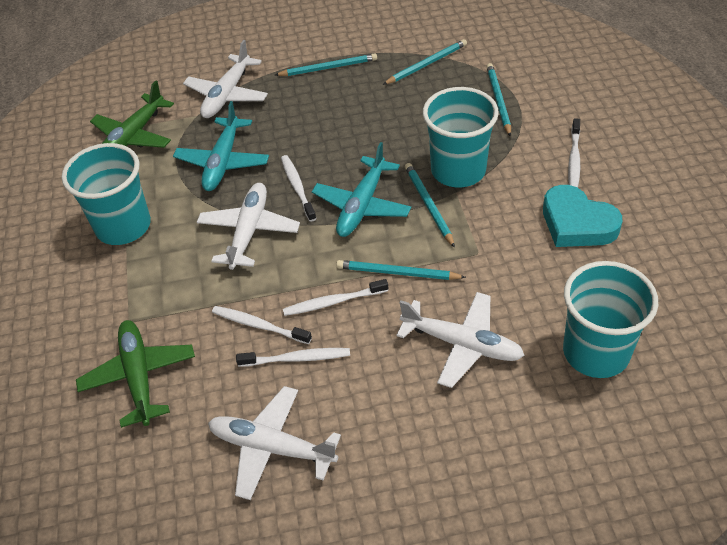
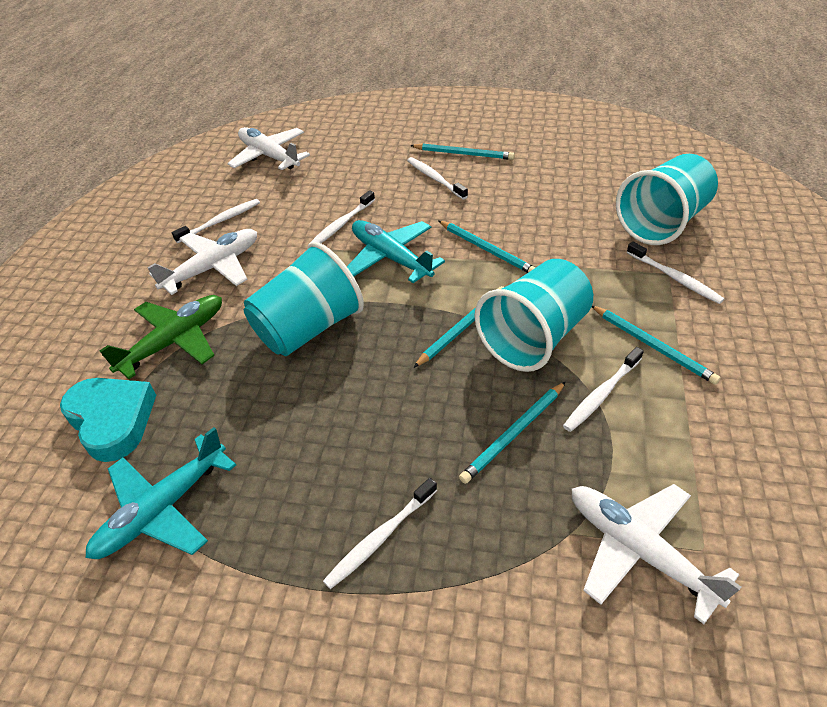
green plane: [76,320,195,428] [90,81,174,148] = 2 -> [99,295,222,379] = 1
white plane: [183,40,268,118] [197,183,300,270] [208,386,341,500] [396,292,525,388] = 4 -> [147,229,257,295] [227,127,310,170] [572,484,741,624] = 3
white toothbrush: [212,306,312,344] [236,348,350,367] [281,155,316,222] [283,279,388,316] [568,118,580,188] = 5 -> [172,199,260,243] [308,190,375,245] [323,478,437,589] [407,157,468,199] [563,347,644,432] [627,242,725,304] = 6

